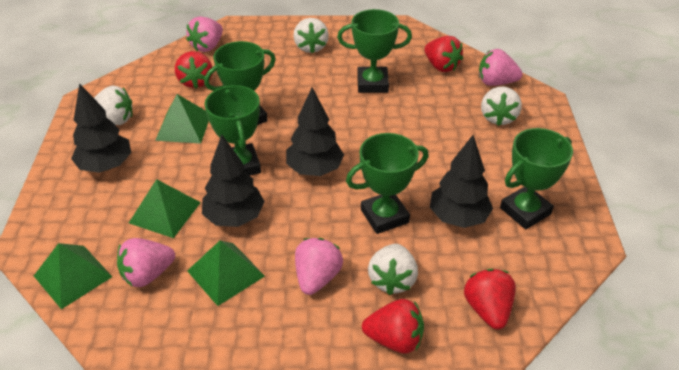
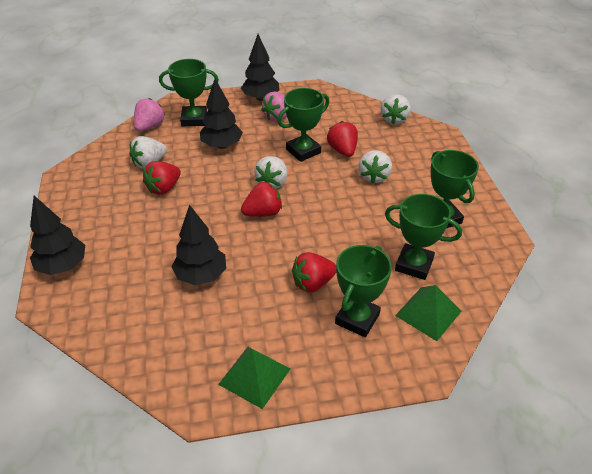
green pyramid: [34,243,112,309] [129,179,201,238] [155,94,209,144] [187,240,265,306] = 4 -> [218,347,290,409] [395,285,462,341] = 2
pink strawberry: [117,238,175,287] [186,16,223,52] [295,238,343,295] [479,49,523,86] = 4 -> [134,98,165,131] [261,92,287,122] = 2

